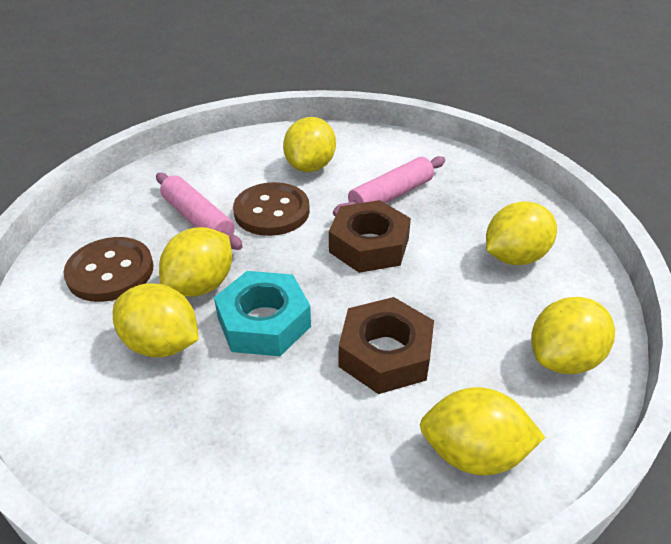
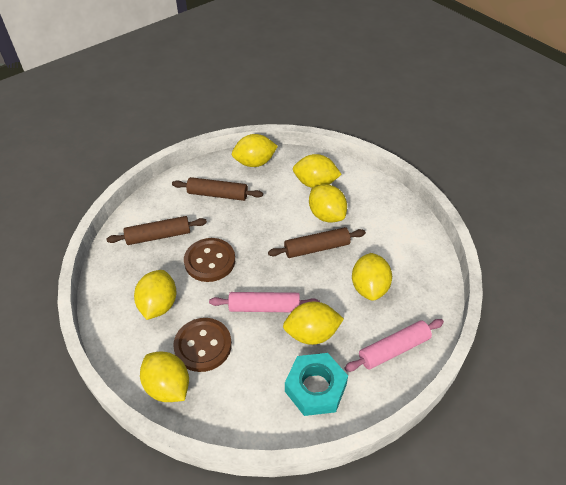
brown nut: [329,200,411,273] [339,297,434,394] = 2 -> none = 0
brown rolling pin: none = 0 -> [106,216,207,245] [172,177,263,201] [268,227,366,258] = 3
yellow lemon: [113,284,199,357] [159,227,232,297] [283,117,336,172] [420,387,545,475] [486,202,557,265] [531,297,615,374] = 6 -> [134,270,176,320] [140,351,189,402] [232,134,278,167] [283,302,344,345] [293,154,342,188] [309,184,347,223] [352,253,392,301] = 7

